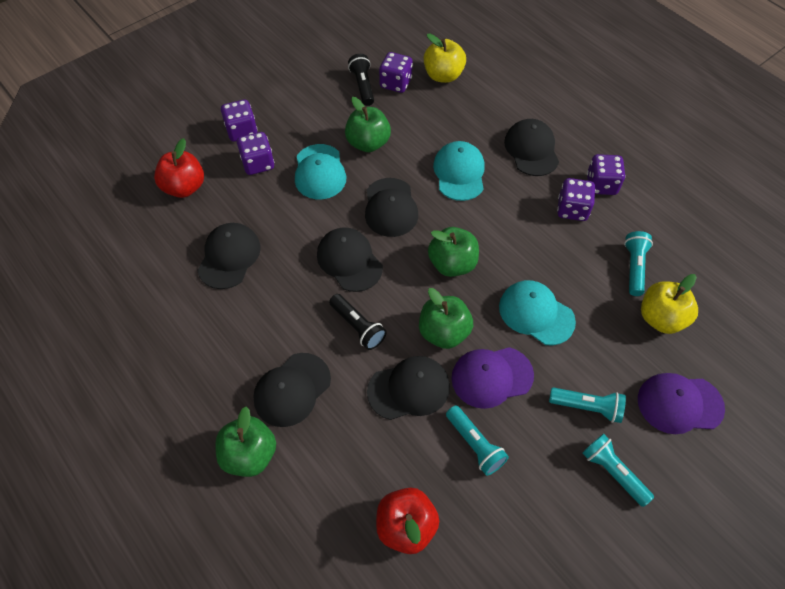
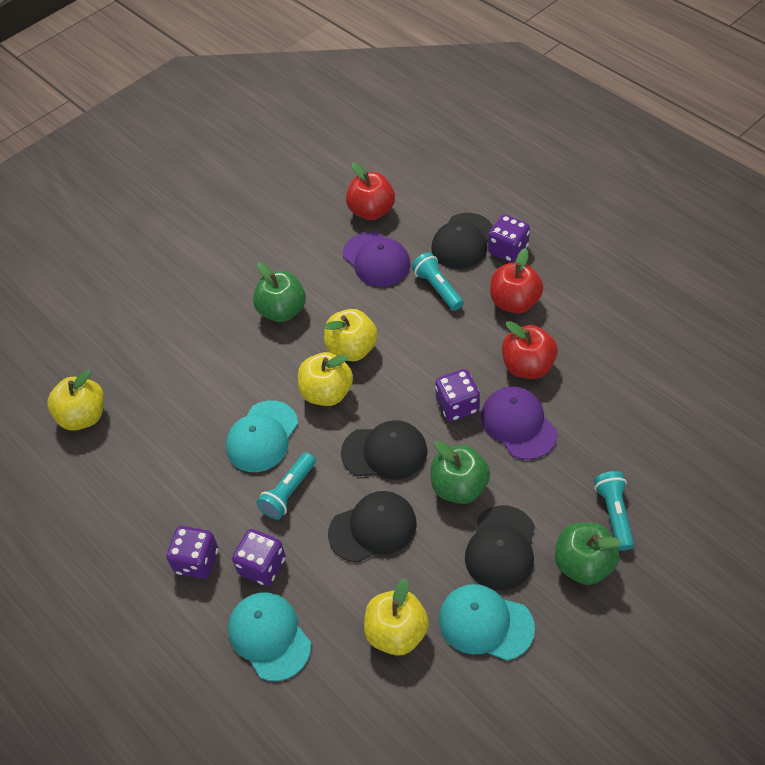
black cap: [197,223,261,289] [253,353,331,427] [317,228,383,292] [365,178,418,237] [367,356,450,420] [504,119,559,176] = 6 -> [328,491,417,563] [341,420,427,480] [431,213,493,269] [465,505,535,590] = 4
black flashlight: [329,294,387,350] [348,54,374,106] = 2 -> none = 0
green apple: [216,407,276,477] [345,97,391,152] [419,288,473,349] [428,227,479,277] = 4 -> [253,263,306,322] [431,441,490,504] [555,522,622,585] = 3
purple dice: [221,99,258,142] [237,132,274,175] [379,52,413,93] [557,178,595,221] [587,154,625,195] = 5 -> [166,526,218,579] [232,529,286,586] [435,369,480,421] [488,215,530,263] = 4
red apple: [154,138,204,198] [376,488,439,554] = 2 -> [346,162,395,220] [490,248,543,313] [502,321,558,379] = 3
turquoise flashlight: [446,405,509,476] [549,387,626,423] [582,434,654,507] [624,231,653,296] = 4 -> [256,452,316,520] [412,252,464,311] [594,471,634,551] = 3
yellow apple: [424,33,466,83] [641,274,698,334] = 2 -> [47,369,104,430] [298,352,353,406] [324,309,378,361] [364,578,429,656] = 4

